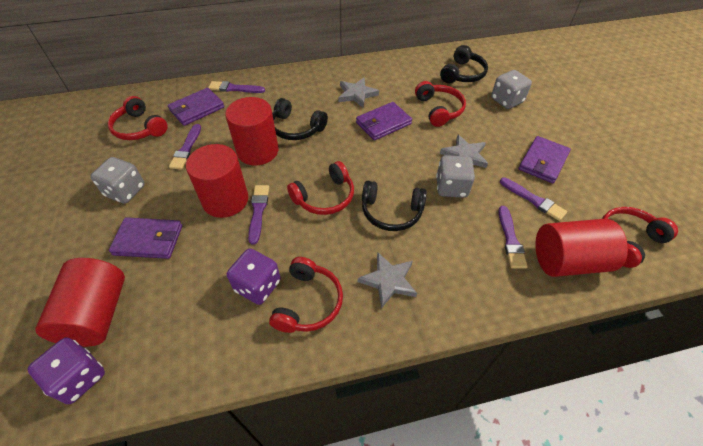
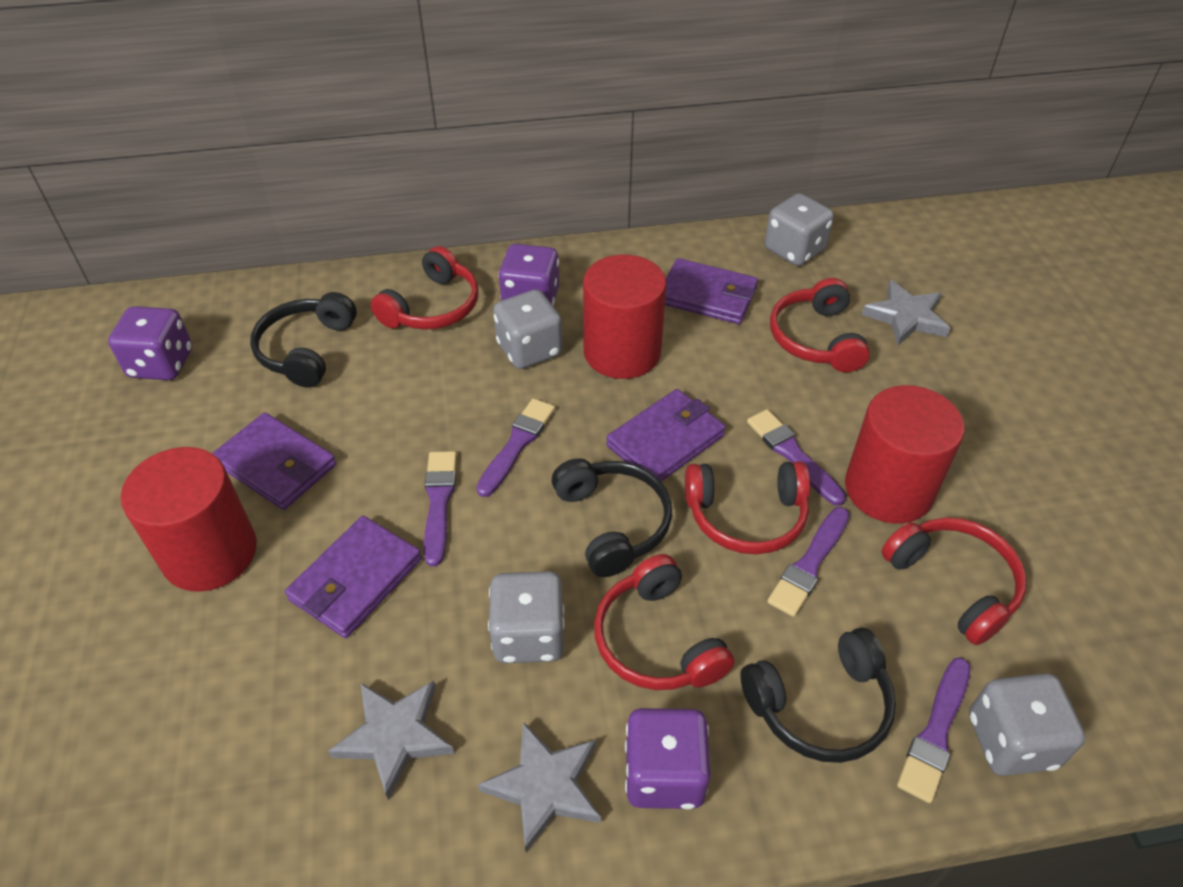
grey dice: [90,157,145,204] [436,155,475,198] [491,70,532,109] = 3 -> [488,571,565,663] [493,289,563,369] [765,193,834,266] [969,673,1086,776] = 4
purple dice: [27,337,105,404] [227,248,281,305] = 2 -> [108,306,192,380] [498,244,559,305] [625,708,711,809] = 3
red cylinder: [35,258,125,347] [186,144,248,218] [225,97,278,166] [535,219,628,277] = 4 -> [121,447,257,592] [583,255,666,379] [845,385,965,524] = 3

